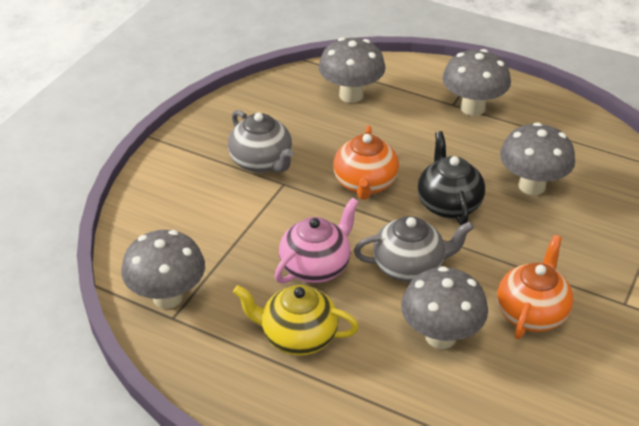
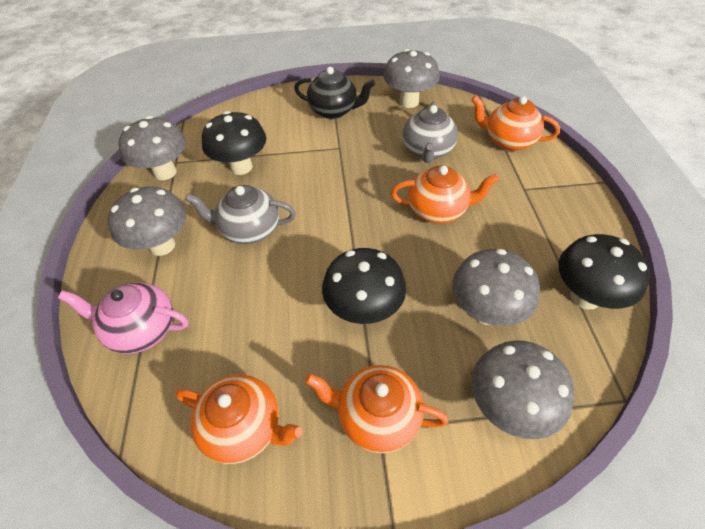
black mushroom: none = 0 -> [202,111,266,175] [322,248,406,324] [559,234,650,310] = 3
orange teapot: [333,126,399,200] [497,235,574,339] = 2 -> [175,375,303,464] [305,365,449,454] [391,165,499,224] [471,95,560,151] = 4
yellow teapot: [233,285,359,356] = 1 -> none = 0

